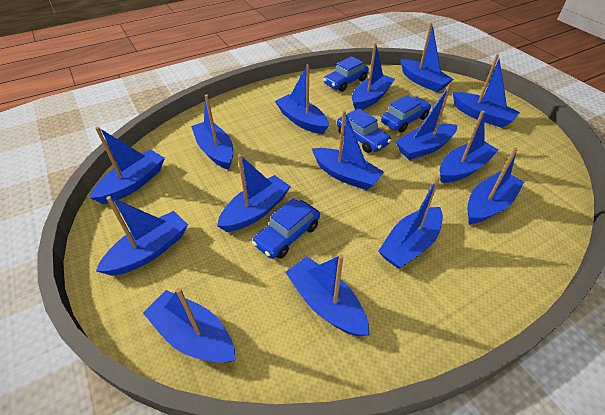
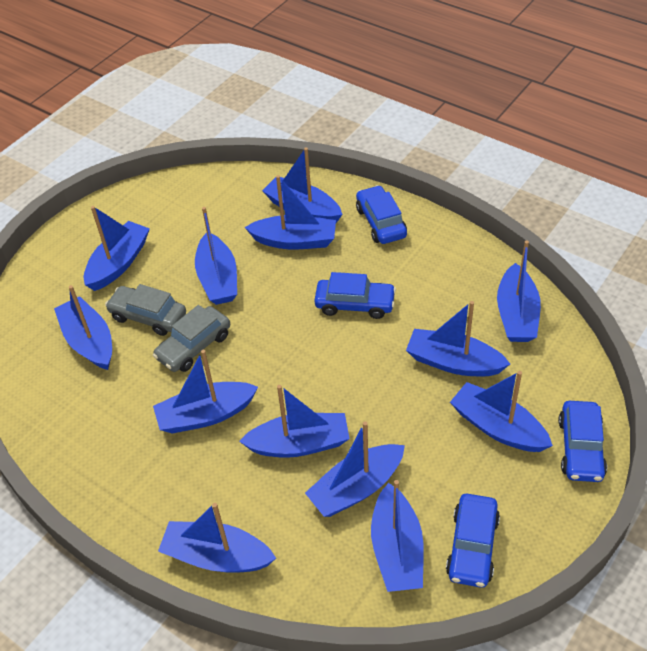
blue boat: [90,127,165,204] [96,196,188,276] [143,288,236,362] [191,94,233,170] [217,154,291,232] [275,64,329,134] [285,254,370,336] [312,110,384,190] [352,43,395,110] [378,177,443,269] [395,85,457,160] [401,23,453,92] [440,110,499,183] [452,54,520,128] [467,148,524,224] = 15 -> [54,285,112,370] [84,206,150,291] [153,350,258,434] [158,503,276,573] [195,207,237,305] [239,385,350,458] [245,175,336,249] [262,147,343,223] [305,421,405,517] [371,480,424,592] [406,301,510,376] [450,371,553,452] [497,240,541,342] = 13
grey car: none = 0 -> [105,284,186,336] [153,305,230,372] = 2

